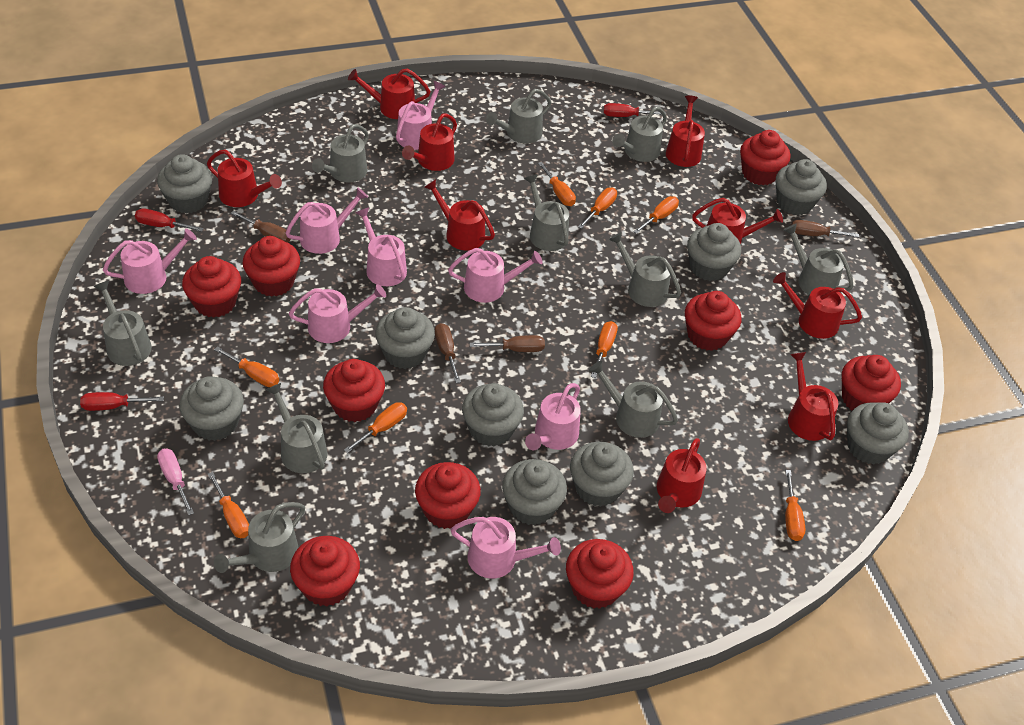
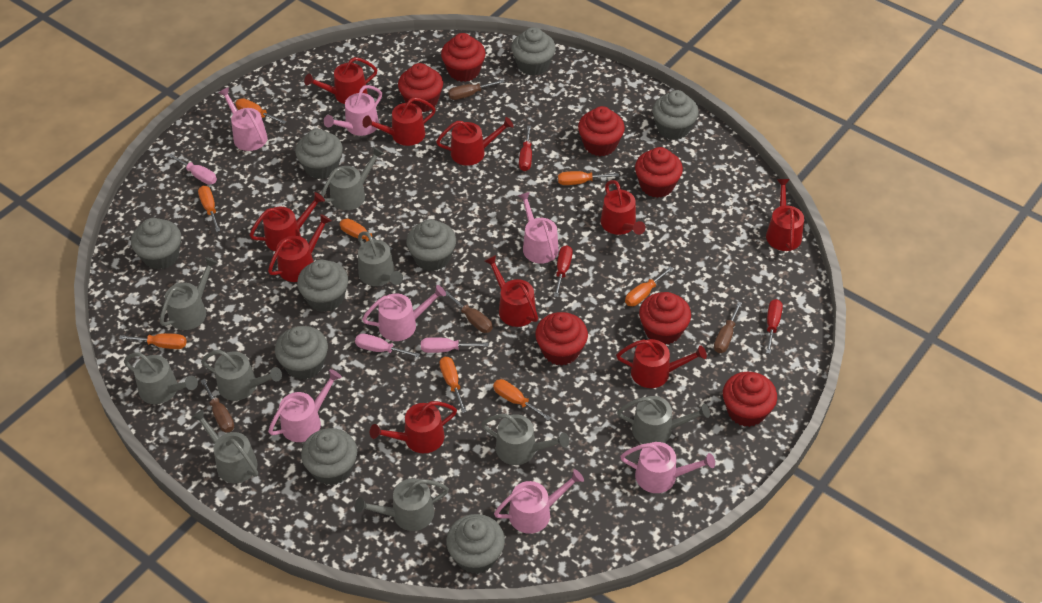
grey watering can: [94,281,152,366] [214,502,305,573] [266,383,328,473] [312,124,369,183] [486,89,552,143] [524,174,569,251] [589,361,678,438] [609,232,681,307] [612,107,667,162] [783,224,854,295] = 10 -> [124,352,198,404] [160,257,218,330] [192,409,258,483] [201,350,282,401] [321,147,384,210] [355,479,449,531] [358,232,403,286] [481,414,569,465] [617,396,710,444] = 9
pink screwdriver: [157,449,194,515] = 1 -> [169,154,217,185] [355,333,420,358] [421,337,488,353] = 3
pink watering can: [103,228,197,294] [286,187,368,254] [289,284,386,343] [355,207,407,286] [396,81,445,150] [448,248,543,303] [450,517,561,579] [525,383,581,450] = 8 -> [218,87,267,151] [268,369,342,442] [324,85,382,136] [362,285,446,341] [494,469,584,534] [517,192,559,264] [620,442,715,493] = 7
red cupcake: [182,256,241,318] [243,236,300,297] [290,536,360,606] [323,359,385,422] [415,462,481,529] [566,539,634,609] [685,291,741,351] [740,130,790,185] [842,355,901,411] = 9 -> [398,63,443,112] [441,33,485,82] [535,312,588,366] [578,106,625,156] [635,147,683,198] [639,292,691,345] [723,372,777,427] = 7
red watering can: [207,150,282,207] [348,69,430,119] [402,113,457,171] [424,179,495,250] [657,438,707,513] [666,95,705,167] [692,198,783,244] [773,272,862,339] [788,352,838,441] = 9 -> [250,192,325,251] [268,214,332,282] [304,57,377,104] [362,97,436,146] [370,401,457,453] [436,117,514,166] [485,255,538,327] [600,180,645,235] [617,339,707,388] [766,179,804,251] = 10

